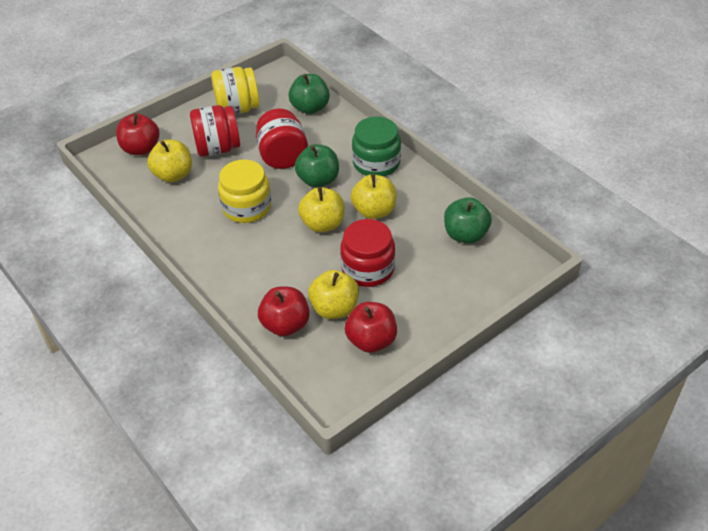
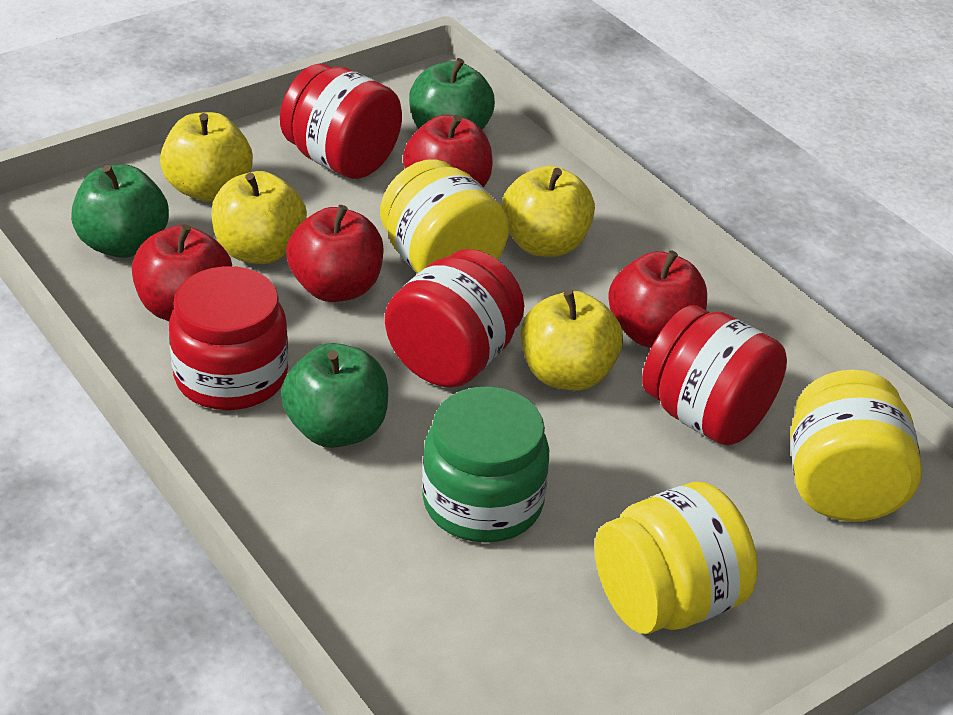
red apple: [116,113,159,155] [258,287,310,337] [345,302,397,353] = 3 -> [132,224,232,321] [286,205,384,302] [403,115,493,188] [608,250,707,348] = 4
red jar: [190,105,240,157] [256,109,308,169] [340,219,395,287] = 3 -> [169,266,289,410] [280,64,402,179] [385,249,524,388] [642,305,787,446] = 4
yellow jar: [211,67,259,114] [218,160,271,223] = 2 -> [380,159,509,274] [594,482,758,634] [790,370,922,522] = 3

